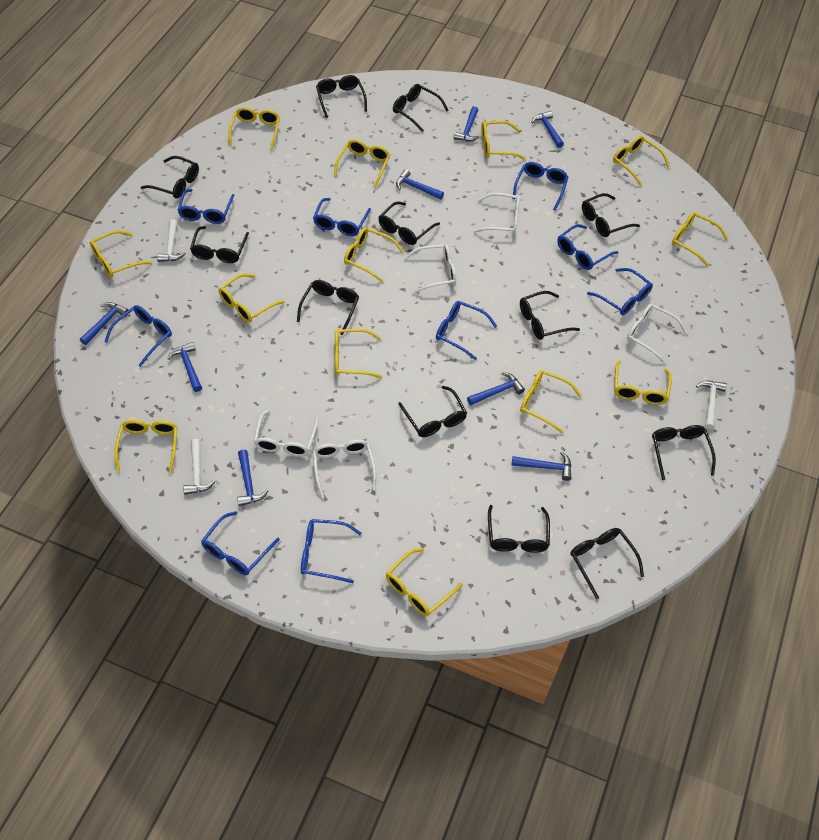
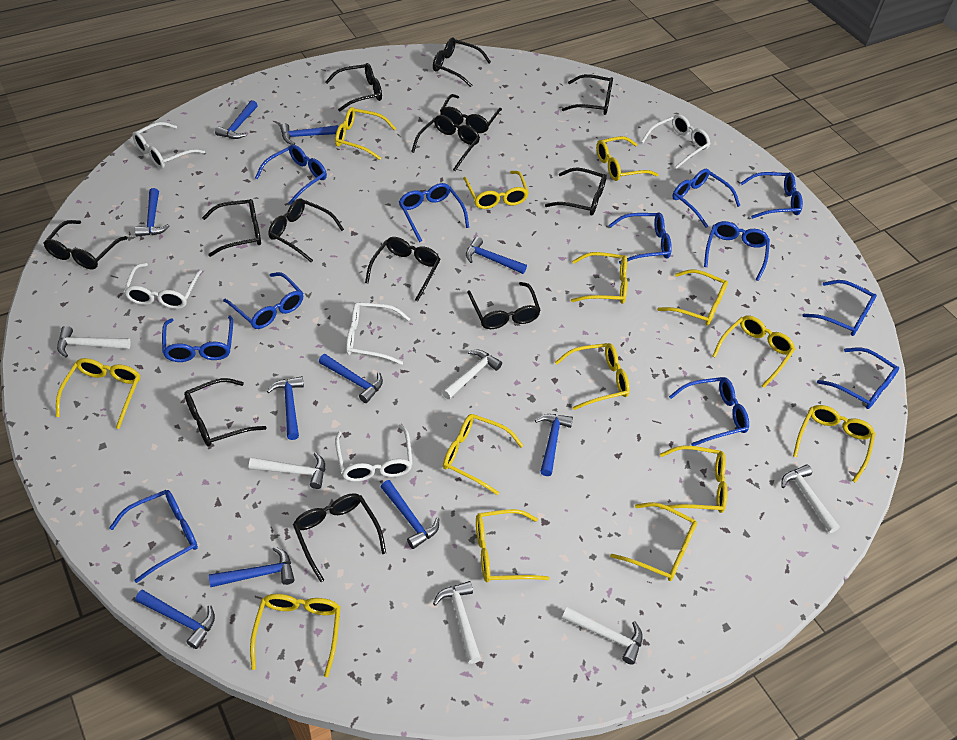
black glasses: [141,156,199,198] [190,226,249,263] [297,280,359,335] [316,75,367,118] [378,201,440,245] [393,84,449,132] [398,386,467,437] [488,505,550,553] [520,291,580,340] [570,528,644,599] [582,193,640,237] [652,425,716,480] = 12 -> [44,220,128,269] [184,378,267,447] [202,199,261,257] [268,198,344,262] [293,493,386,582] [325,63,382,112] [365,237,440,301] [411,115,480,171] [433,37,491,87] [440,94,502,133] [467,282,541,329] [545,167,607,216] [562,74,613,115] = 13
blue glasses: [104,305,172,367] [177,189,234,224] [201,511,280,575] [301,519,361,583] [313,198,371,236] [436,301,497,360] [512,162,568,211] [557,224,618,270] [587,268,653,315] = 9 -> [109,490,198,583] [162,315,233,362] [223,272,303,329] [255,144,327,205] [399,183,469,242] [609,213,672,264] [669,377,749,446] [672,169,740,228] [704,221,770,281] [741,172,803,219] [803,280,877,336] [817,347,899,409] = 12
blue hammer: [80,302,129,345] [168,342,202,392] [237,449,269,506] [396,169,444,200] [454,106,480,142] [467,372,525,405] [512,451,572,481] [531,111,564,148] = 8 -> [135,188,170,236] [135,590,215,649] [209,547,295,587] [215,100,258,139] [267,376,304,440] [280,123,339,145] [319,354,383,403] [381,480,439,549] [466,237,527,274] [535,414,573,476] = 10
white hammer: [157,219,186,262] [183,439,216,495] [696,381,727,430] = 3 -> [57,326,131,357] [249,452,325,489] [433,581,481,664] [442,350,502,399] [562,607,643,665] [781,464,840,533] = 6
yellow glasses: [90,230,152,278] [114,420,178,474] [219,274,285,323] [228,107,280,150] [334,139,390,188] [335,329,382,378] [344,227,403,282] [386,548,463,616] [481,121,526,160] [520,370,582,433] [613,136,670,186] [614,360,672,405] [672,212,728,266] = 13 -> [56,358,140,429] [250,594,341,677] [335,107,396,160] [443,414,524,495] [463,171,529,209] [476,509,550,582] [555,343,630,410] [571,252,627,304] [596,136,658,181] [610,502,697,581] [657,269,728,326] [660,446,728,513] [713,315,795,388] [793,405,876,483] = 14

